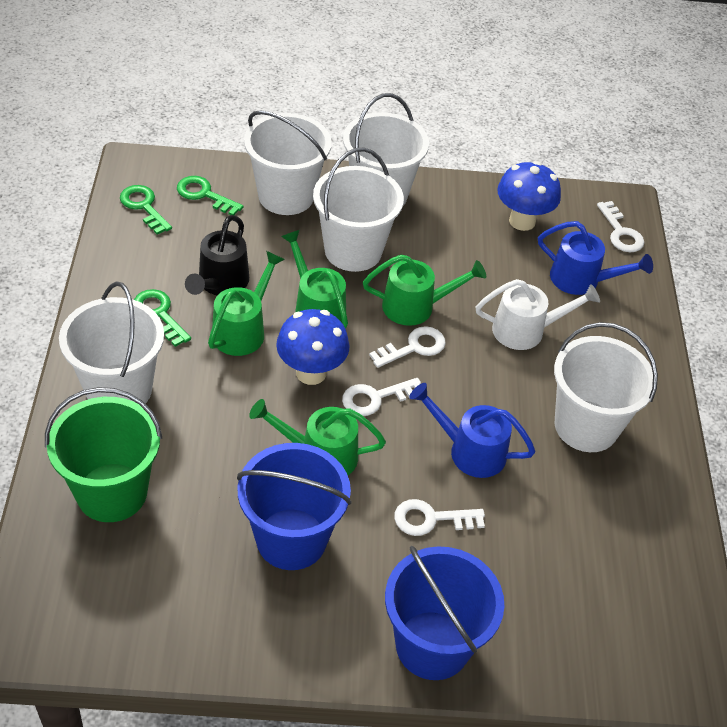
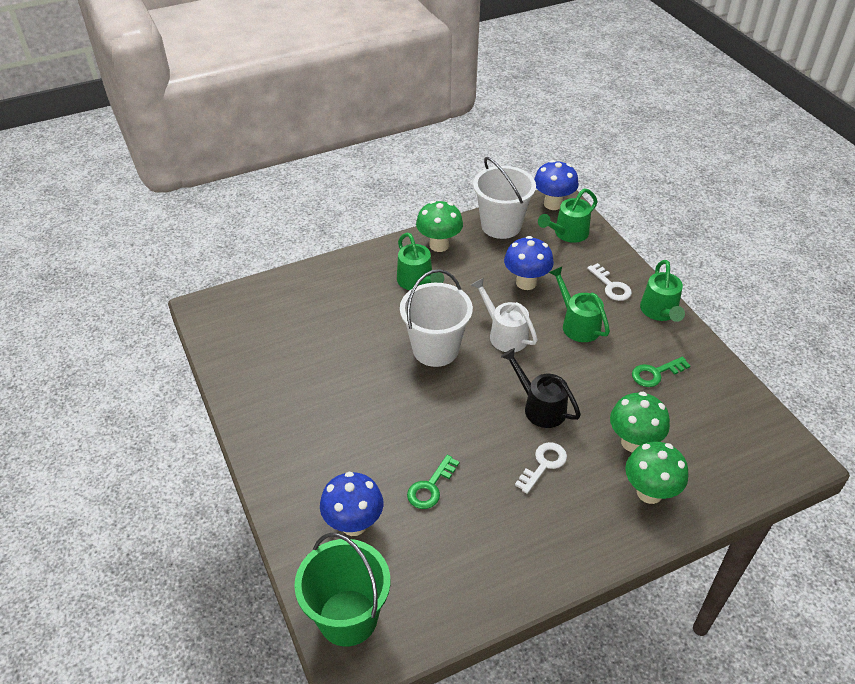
blue bucket: [237,443,352,570] [385,546,505,680] = 2 -> none = 0
blue mushroom: [276,309,349,385] [497,161,561,231] = 2 -> [320,472,383,536] [504,236,554,290] [534,160,579,210] = 3
blue watering can: [409,383,536,478] [538,221,653,295] = 2 -> none = 0
green key: [120,185,172,235] [134,289,191,347] [177,176,244,215] = 3 -> [407,455,459,509] [632,356,690,387] = 2
green mushroom: none = 0 -> [416,200,463,252] [610,392,670,452] [625,442,688,504] = 3
white bucket: [59,282,164,404] [244,110,332,215] [313,148,404,272] [343,93,429,206] [554,322,658,452] = 5 -> [400,269,473,367] [473,157,536,239] = 2
white key: [342,378,421,416] [369,326,446,368] [394,499,485,536] [597,201,644,252] = 4 -> [515,442,567,494] [587,263,632,301] = 2

